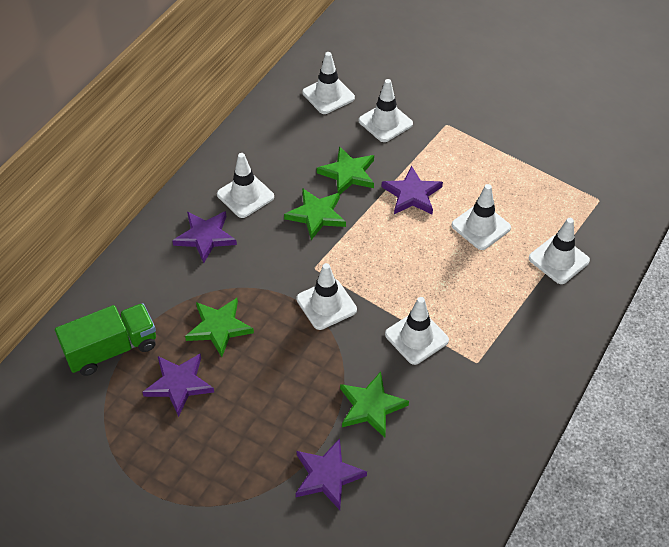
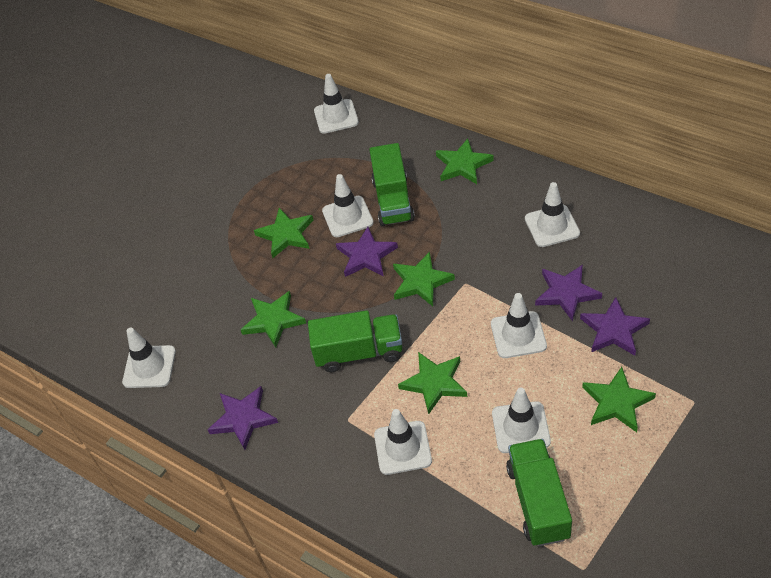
green star: [185,298,254,357] [284,188,346,240] [317,146,374,194] [340,372,409,438] = 4 -> [241,291,306,348] [254,208,313,258] [393,252,455,306] [398,352,467,414] [436,139,494,184] [582,367,656,432] = 6
green truck: [55,303,156,376] = 1 -> [308,310,402,372] [369,143,415,226] [506,439,572,546] = 3

